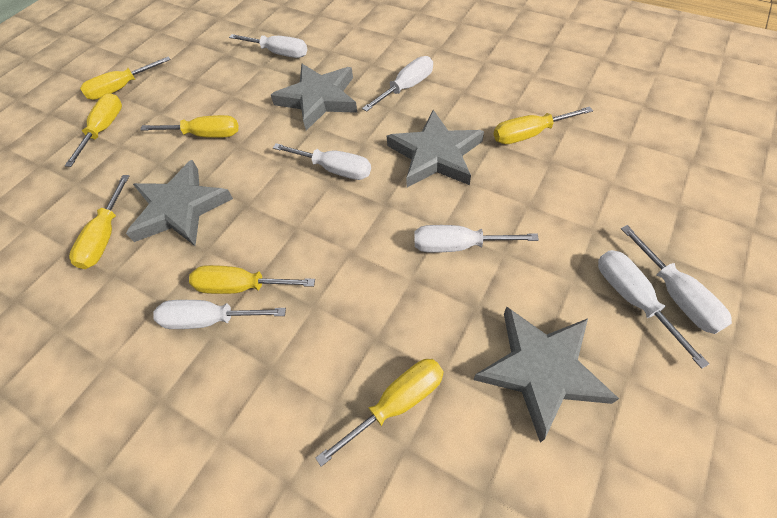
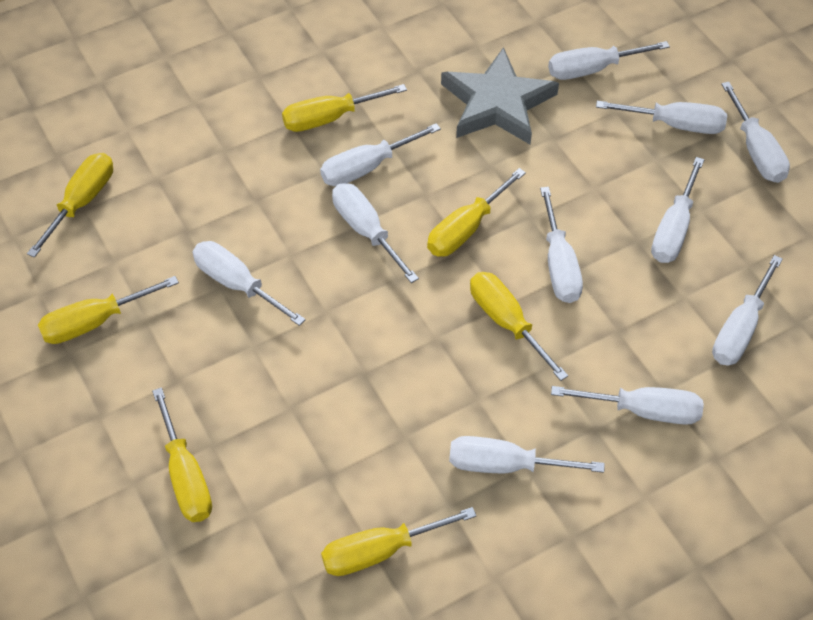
grey star: [126,160,233,246] [271,64,357,131] [387,110,484,187] [474,307,619,443] = 4 -> [441,47,559,144] = 1
white screwdriver: [153,300,286,329] [229,34,307,58] [273,143,371,180] [362,56,433,112] [414,225,539,253] [598,250,709,369] [621,225,732,334] = 7 -> [192,241,306,326] [320,123,441,186] [332,183,419,283] [449,436,605,473] [540,187,583,303] [548,41,670,80] [551,386,704,425] [596,101,727,134] [651,157,704,263] [712,255,783,365] [721,82,790,183] = 11

